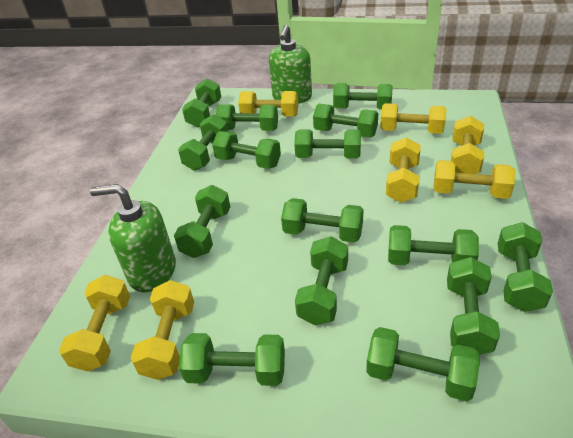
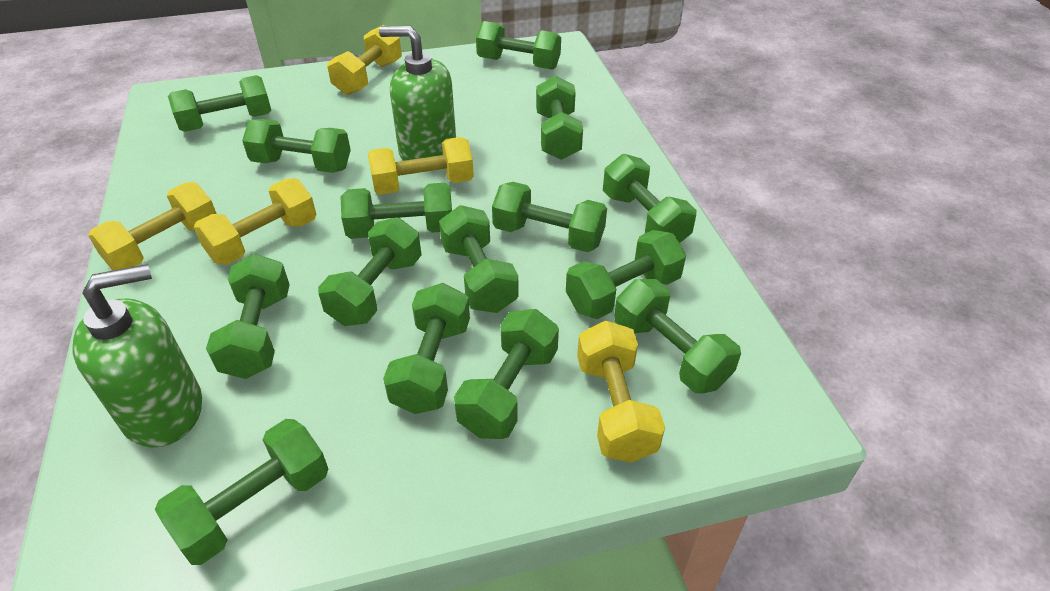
yellow dumbbell: [59,275,130,372] [131,280,194,380] [238,91,298,116] [380,103,447,134] [386,137,421,203] [433,160,515,199] [451,116,484,174] = 7 -> [88,182,216,271] [194,178,316,265] [327,25,402,95] [368,137,474,195] [577,320,665,463] = 5

